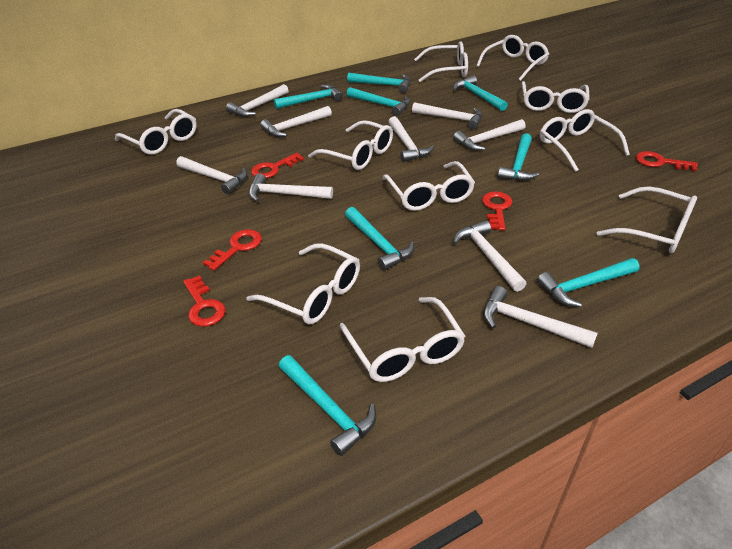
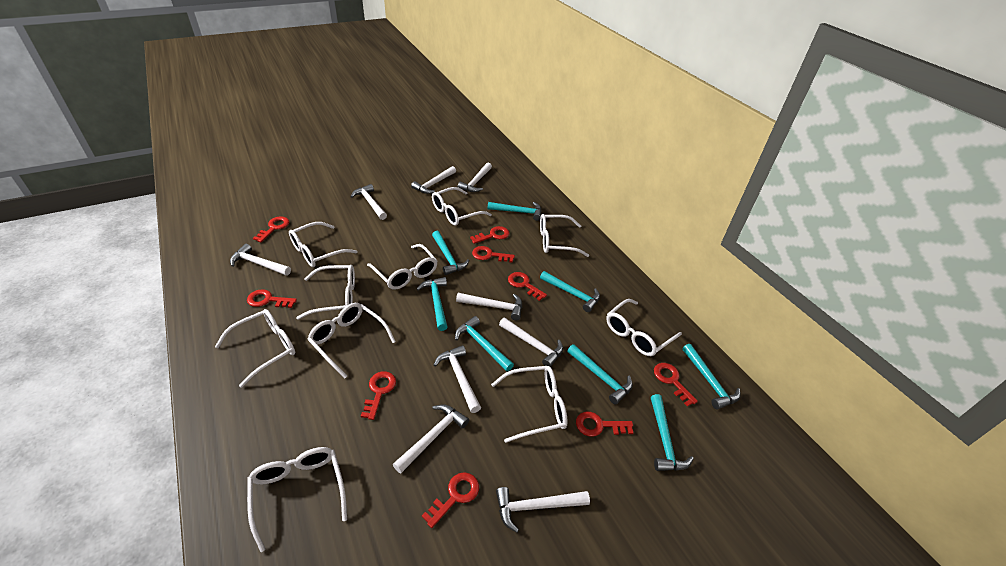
red key: [183,275,226,327] [203,229,262,271] [251,153,304,178] [482,191,513,231] [636,151,698,171] = 5 -> [247,289,297,308] [253,216,289,242] [361,371,396,420] [422,472,479,528] [470,226,509,244] [472,246,515,263] [508,272,547,301] [576,412,633,436] [654,363,698,407] = 9

